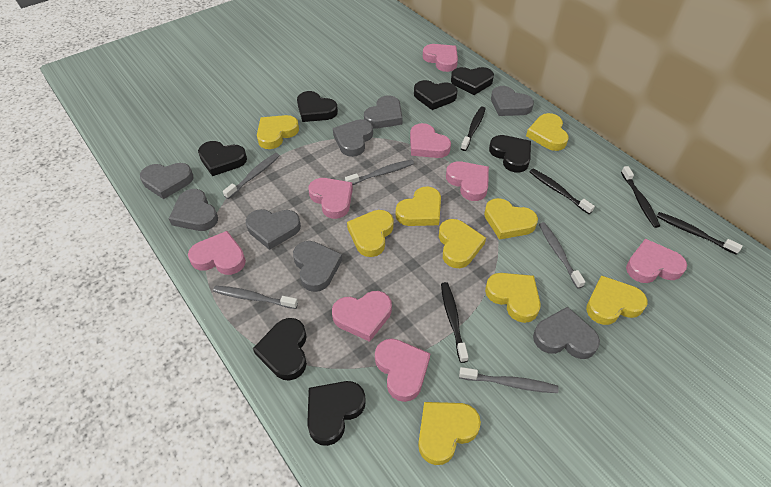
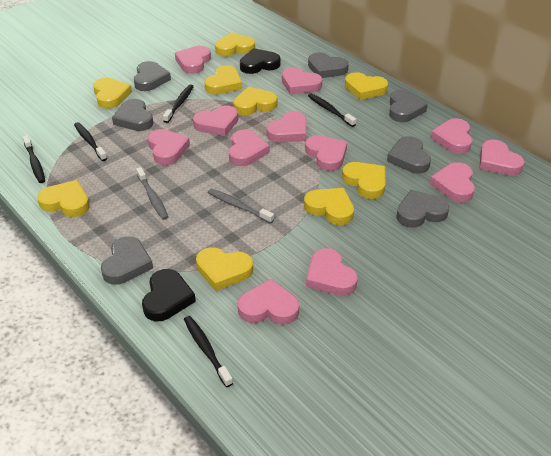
black heart: [198,141,247,176] [253,318,307,381] [297,91,338,122] [307,381,366,446] [414,80,457,110] [451,67,494,95] [489,135,531,173] = 7 -> [142,269,196,321] [240,48,281,74] = 2
grey heart: [140,163,193,199] [169,189,218,231] [246,209,301,250] [293,241,342,292] [333,119,373,157] [364,95,403,128] [491,86,534,116] [533,307,600,359] = 8 -> [101,236,153,285] [112,99,153,131] [134,61,171,91] [308,52,349,78] [387,136,431,173] [389,90,428,122] [396,190,450,228] = 7
grey toothbrush: [213,286,298,309] [223,153,280,199] [345,160,414,185] [459,367,559,393] [539,222,585,289] = 5 -> [136,167,168,220] [208,189,274,223] = 2
pink heart: [188,231,246,275] [308,178,353,219] [332,291,392,342] [375,339,431,402] [410,123,451,158] [423,44,458,72] [446,161,489,201] [626,239,687,283] = 8 -> [148,129,190,165] [175,46,211,74] [193,105,238,136] [229,130,270,166] [238,279,299,325] [267,111,306,143] [282,67,322,94] [305,135,347,171] [306,248,358,296] [430,162,475,203] [431,118,472,154] [479,139,524,176] = 12

